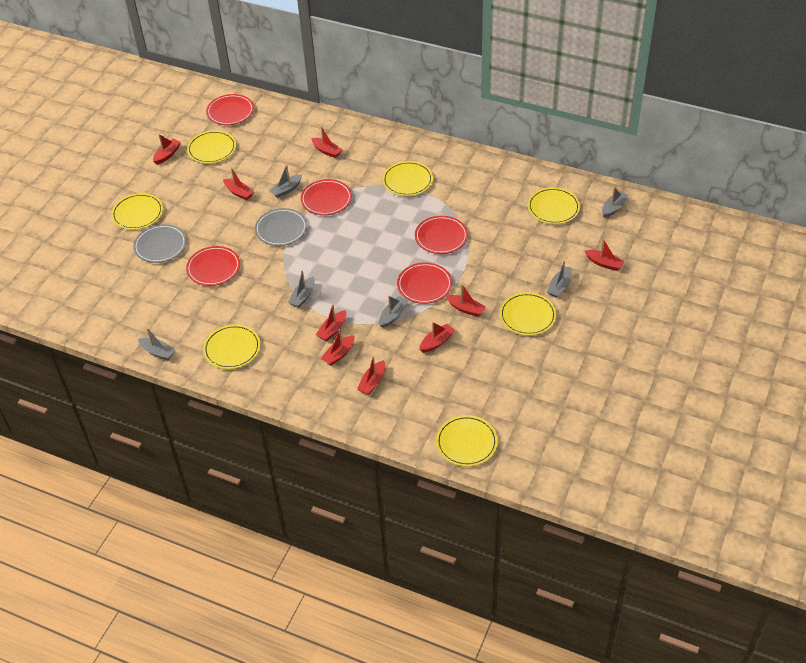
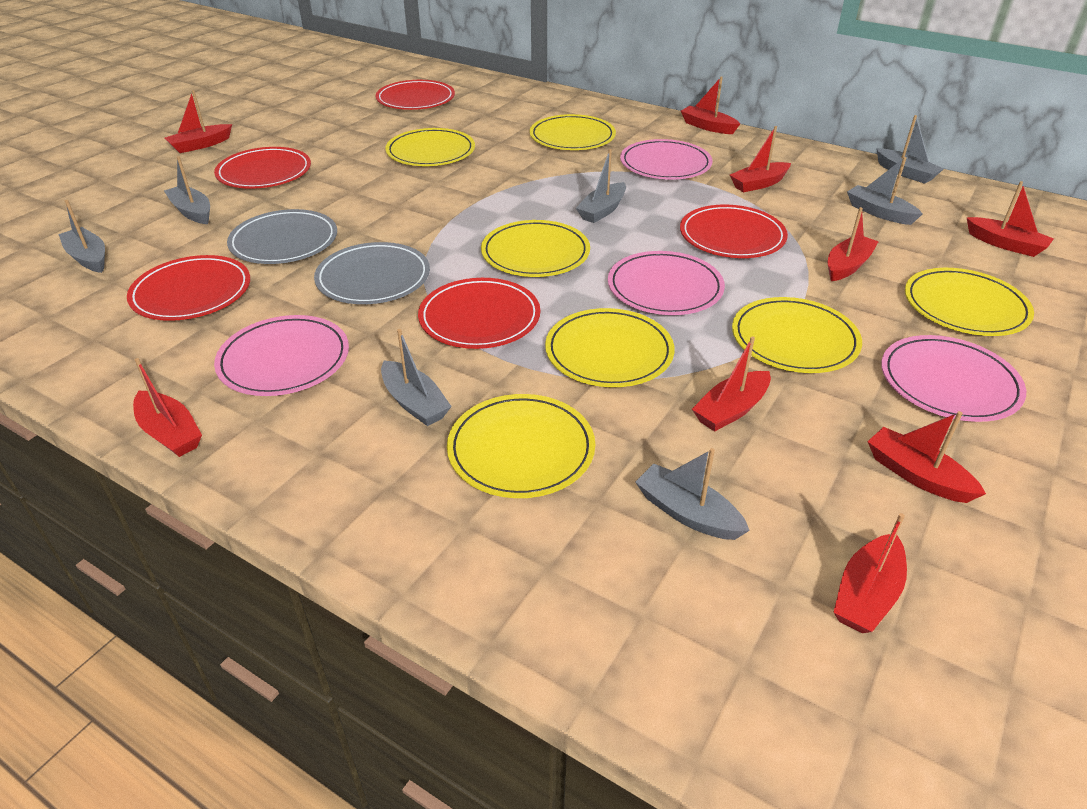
grey boat: [138,328,176,360] [269,164,302,198] [288,271,315,308] [379,295,408,328] [547,260,572,298] [602,187,629,218] = 6 -> [58,200,105,273] [164,156,210,224] [381,329,452,426] [576,149,626,223] [635,448,750,540] [847,157,922,225] [876,115,944,184] = 7
pink plate: none = 0 -> [214,315,349,396] [608,251,725,315] [620,139,713,180] [881,335,1026,422] = 4

